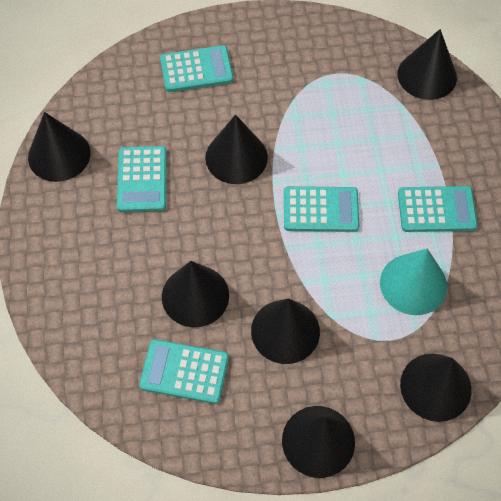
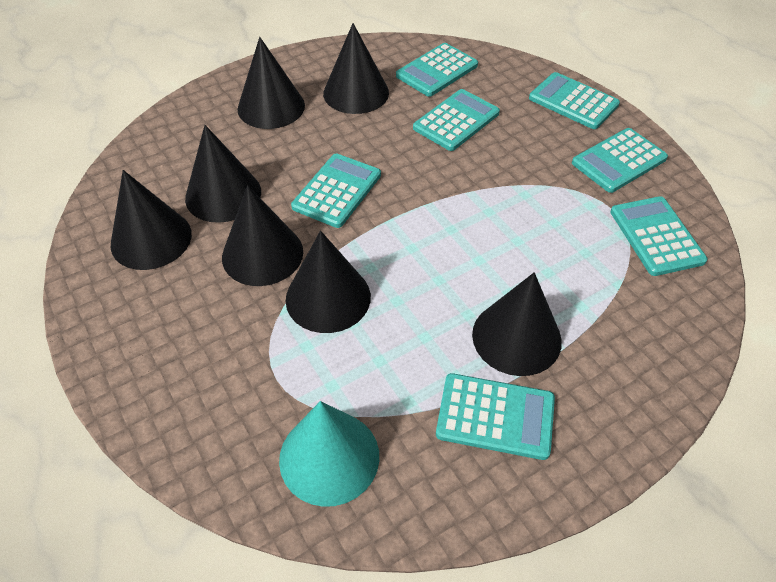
turquoise calculator: [117,146,167,212] [139,339,229,404] [160,45,234,92] [284,186,359,232] [398,186,478,232] = 5 -> [291,154,381,228] [396,43,478,97] [413,89,500,151] [436,373,555,460] [529,72,620,129] [572,128,668,193] [610,196,708,276] = 7

